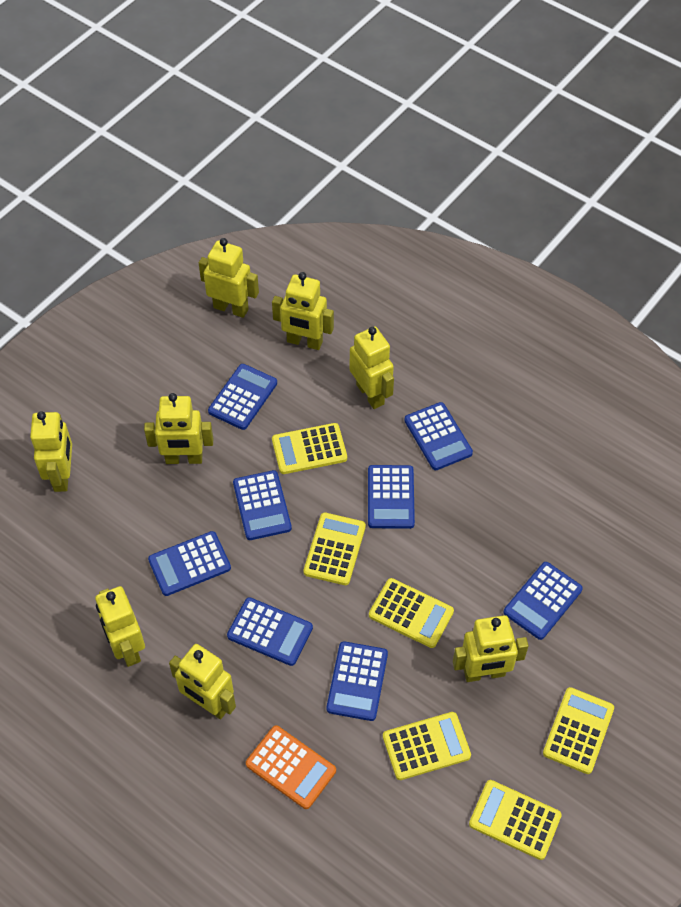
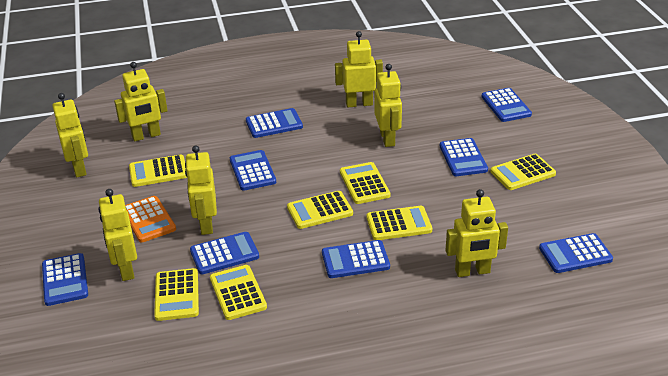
yellow calculator: [272,423,347,474] [304,512,366,585] [369,578,454,648] [383,712,471,780] [469,780,562,860] [543,687,614,774] = 6 -> [129,154,187,187] [154,268,199,321] [210,265,267,320] [287,191,353,229] [340,162,390,204] [366,206,432,240] [490,154,556,190] = 7
yellow robot: [30,411,72,492] [95,586,145,667] [144,393,213,464] [169,644,236,719] [199,238,259,318] [272,272,334,350] [350,326,394,409] [453,615,529,682] = 8 -> [52,93,88,177] [99,189,137,281] [114,62,168,141] [185,145,217,235] [335,31,383,107] [374,64,402,147] [445,189,508,277] = 7

